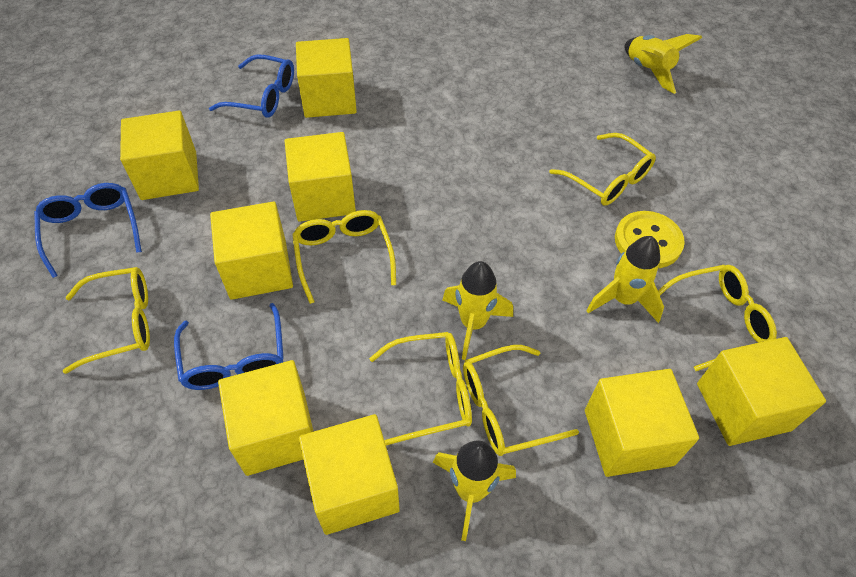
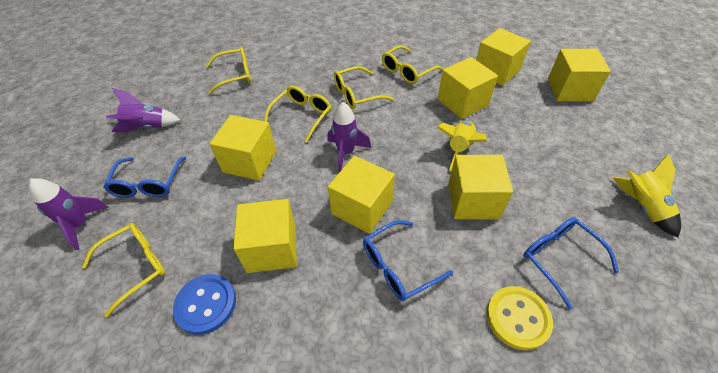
blue button: none = 0 -> [173,274,236,335] = 1
purple rocket: none = 0 -> [29,178,109,250] [106,88,180,132] [328,102,371,172] = 3
yellow cube: [120,111,199,200] [210,201,293,300] [218,360,314,476] [285,132,356,222] [296,38,357,118] [299,414,400,535] [585,369,699,477] [697,337,826,446] = 8 -> [209,115,276,181] [233,199,297,273] [328,156,395,234] [438,57,498,119] [448,155,513,219] [476,28,531,86] [548,49,611,102] = 7
yellow glasses: [63,267,150,374] [292,210,396,304] [369,332,472,445] [463,345,579,456] [549,133,656,206] [658,265,777,371] = 6 -> [82,223,165,317] [206,47,251,94] [264,86,331,143] [334,66,394,109] [382,46,443,84] = 5
yellow rocket: [433,440,516,541] [443,261,513,360] [586,236,664,323] [624,34,702,94] = 4 -> [436,121,486,171] [612,154,681,237] = 2

